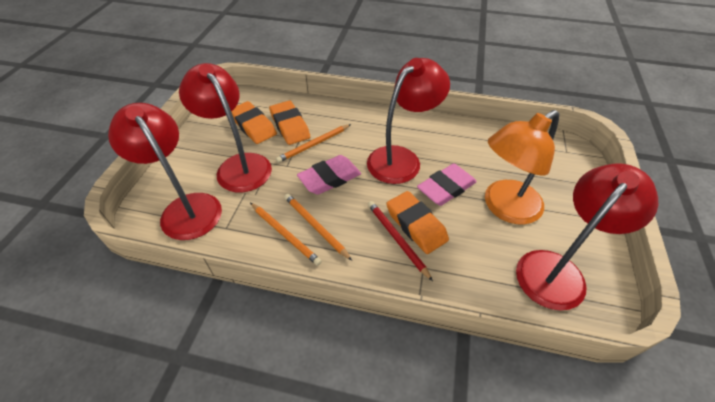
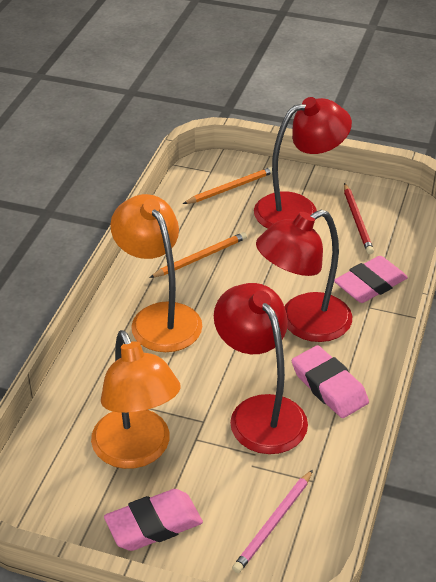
orange eraser: [232,101,277,144] [269,101,310,145] [386,191,449,254] = 3 -> none = 0
orange lamp: [485,110,559,225] = 1 -> [91,330,181,469] [110,194,203,352] = 2
orange pencil: [250,203,322,266] [276,124,351,163] [284,194,352,260] = 3 -> [149,232,247,278] [183,167,272,204] = 2
pink eraser: [297,155,361,195] [417,163,477,206] = 2 -> [104,489,203,551] [292,345,369,418] [334,256,408,303] = 3
pink pencil: none = 0 -> [232,470,313,573] = 1
red lamp: [108,103,222,240] [179,63,272,192] [367,58,450,184] [516,163,658,310] = 4 -> [214,283,308,454] [254,97,352,229] [256,210,352,342] = 3

